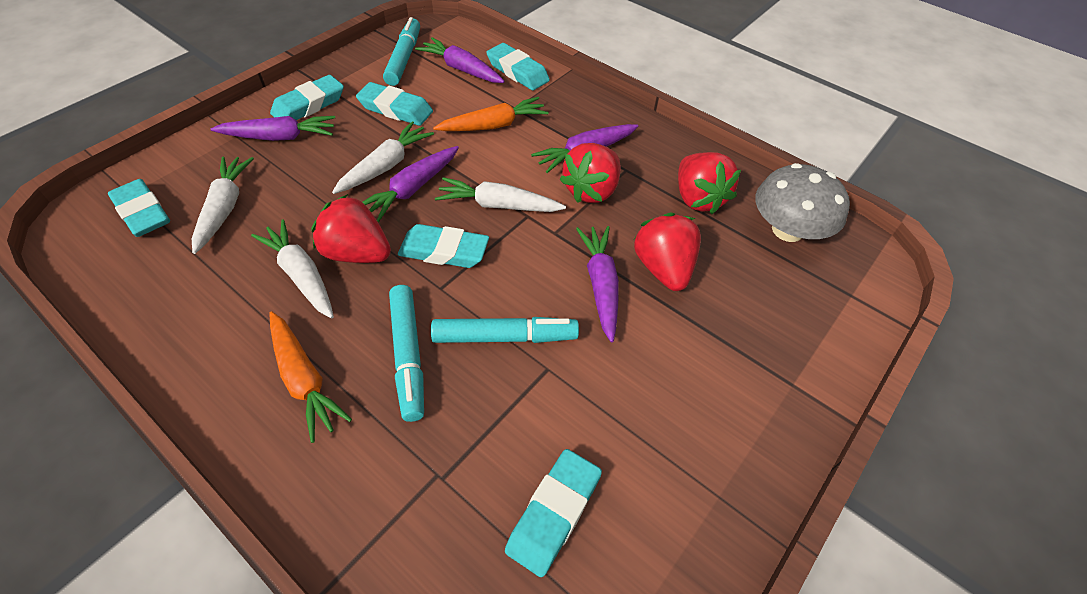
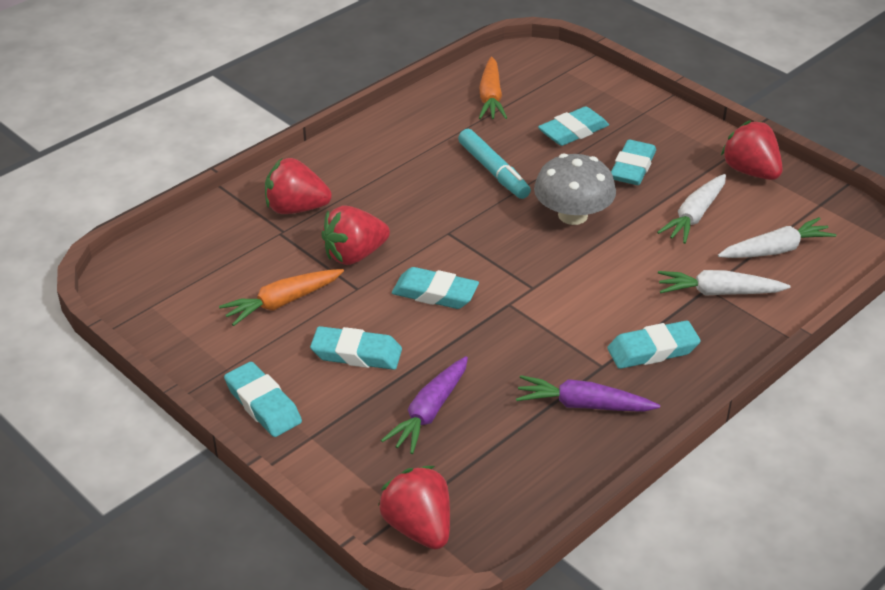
purple carrot: [211,116,335,141] [362,146,459,223] [415,37,505,83] [531,124,638,173] [576,226,619,342] = 5 -> [381,356,468,454] [516,375,660,412] = 2
turquoise marker: [383,17,420,86] [389,285,424,422] [431,317,579,343] = 3 -> [458,129,531,199] = 1
white carrot: [192,157,254,254] [251,219,334,318] [332,121,434,194] [435,177,566,212] = 4 -> [657,174,726,244] [658,270,791,296] [718,217,836,258] = 3

